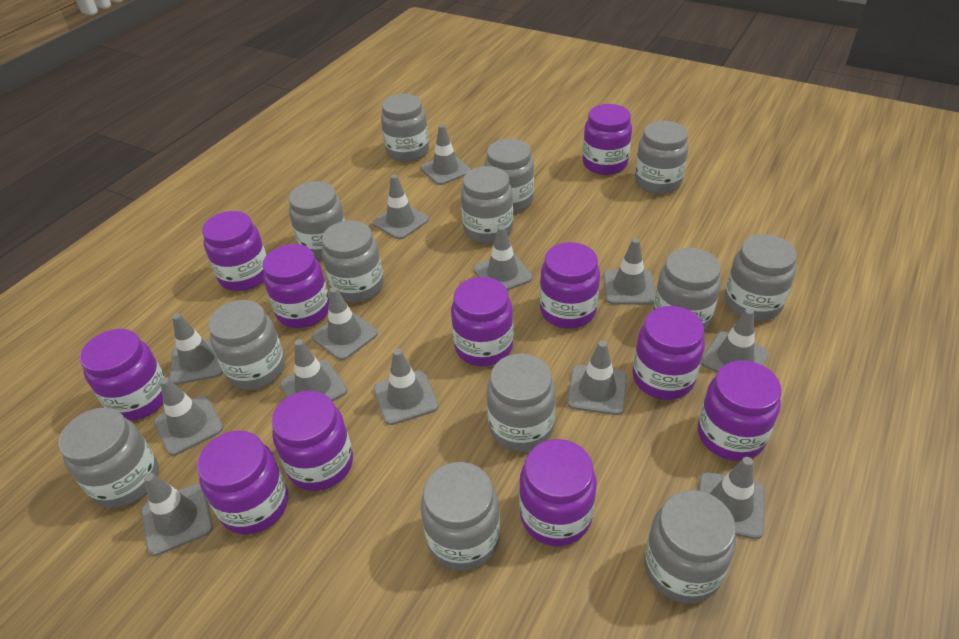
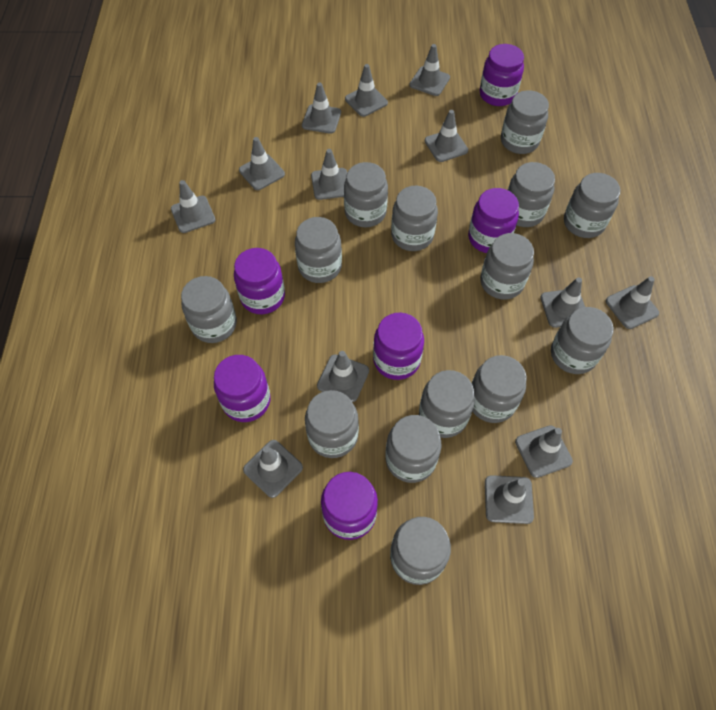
grey jar: [58,408,159,508] [208,300,285,390] [289,181,345,259] [322,220,384,303] [381,94,429,162] [421,462,500,571] [461,166,513,243] [484,139,534,213] [487,353,555,452] [635,121,689,194] [644,490,736,604] [653,248,721,330] [724,234,797,321] = 13 -> [181,276,237,343] [295,217,342,283] [305,390,359,458] [344,162,388,227] [385,415,442,483] [390,517,451,585] [391,186,438,251] [419,370,475,438] [472,355,527,423] [480,233,534,299] [501,90,549,154] [508,162,555,227] [551,307,614,374] [564,173,620,238] = 14
purple jar: [80,329,165,421] [197,431,288,535] [202,211,267,291] [263,244,329,328] [272,391,353,491] [451,277,513,366] [519,439,597,546] [540,242,600,329] [583,104,632,175] [632,306,705,400] [698,361,781,461] = 11 -> [214,355,271,422] [234,248,285,314] [321,472,378,540] [373,313,424,380] [468,188,519,253] [479,44,524,106] = 6

